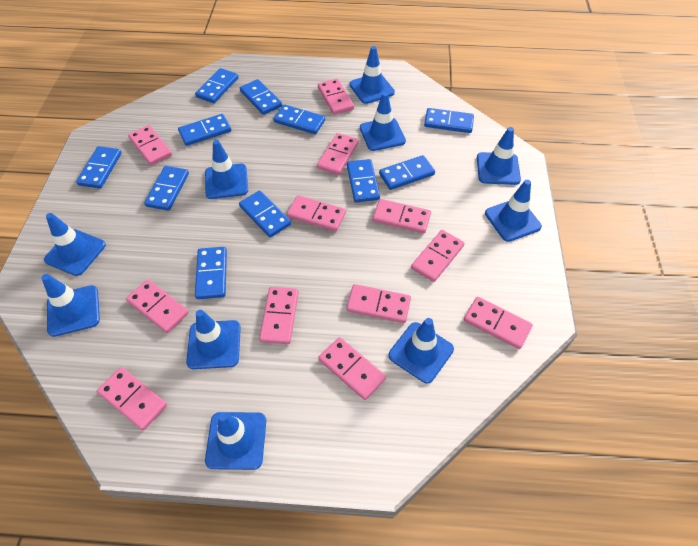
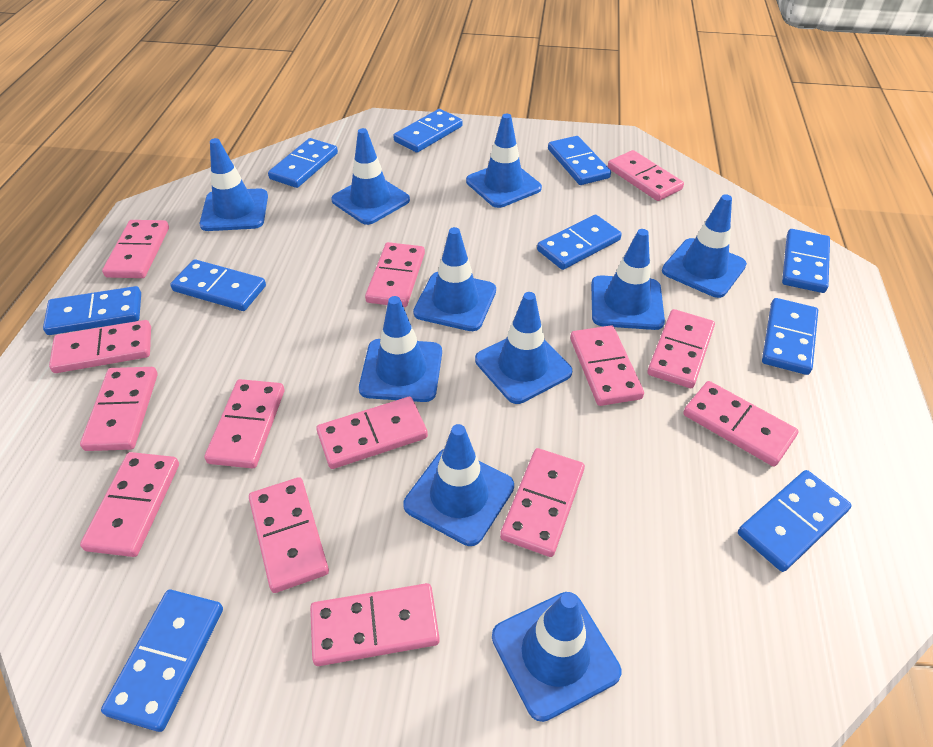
blue domino: [76,146,122,188] [144,166,189,211] [178,114,231,146] [195,68,239,103] [195,247,227,299] [239,191,291,238] [240,79,282,115] [273,104,325,134] [347,159,380,202] [379,155,435,190] [424,108,474,133] = 11 -> [43,286,141,335] [101,590,223,732] [170,259,266,311] [268,138,338,188] [393,109,463,153] [537,215,622,270] [548,136,611,185] [738,470,852,572] [762,298,818,375] [782,229,830,293] = 10
pink domino: [97,367,167,430] [126,280,189,333] [128,125,172,165] [259,287,299,344] [287,195,346,231] [317,133,359,175] [318,78,354,115] [318,337,386,400] [347,284,411,323] [373,199,431,233] [411,230,465,282] [464,297,533,349] = 12 -> [49,320,151,373] [80,367,158,451] [80,452,179,557] [102,220,169,278] [204,379,285,469] [249,477,329,593] [310,583,440,666] [316,397,428,469] [365,242,425,307] [500,448,585,557] [570,326,644,406] [608,150,684,201] [648,309,715,388] [683,381,798,466] = 14

